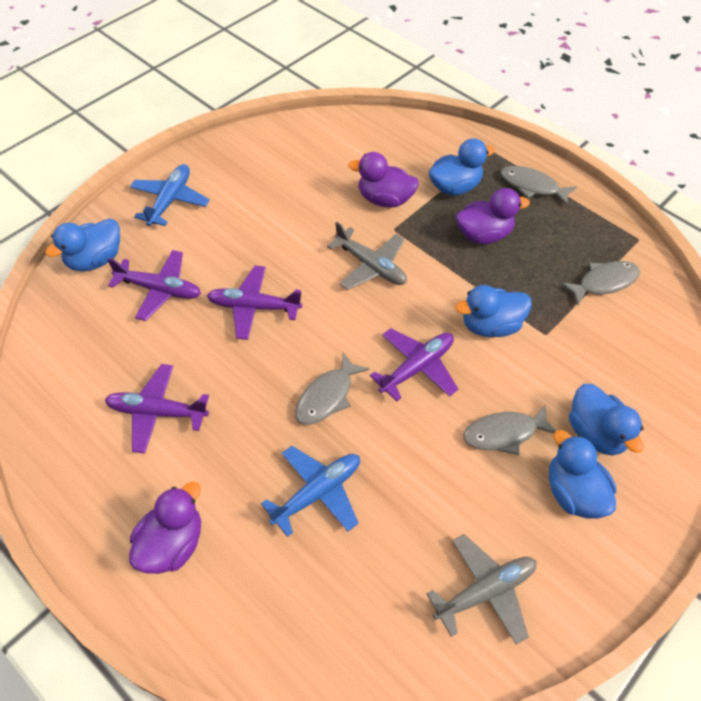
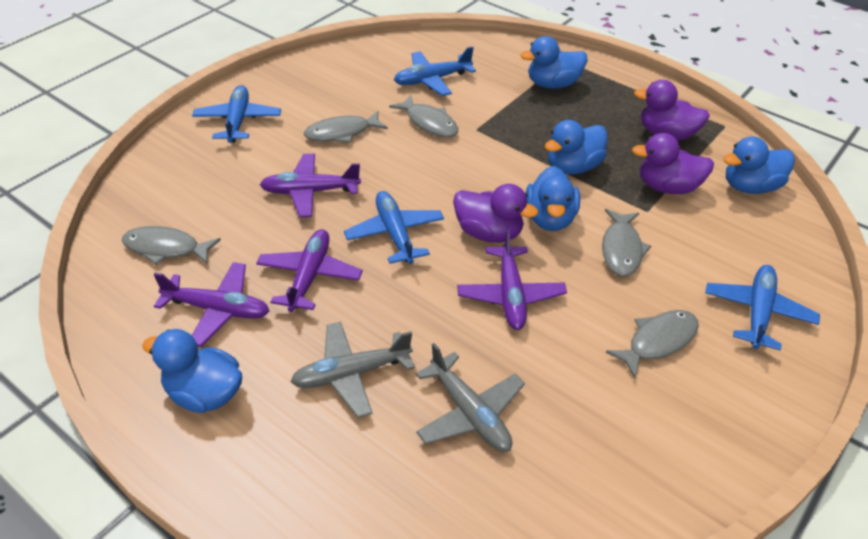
blue plane: [130,164,210,226] [261,446,360,537] = 2 -> [192,85,281,143] [344,191,444,264] [394,46,476,96] [705,265,820,350] = 4
grey fish: [295,352,369,425] [463,404,556,455] [501,166,576,206] [561,261,640,305] = 4 -> [122,226,221,265] [304,111,388,143] [389,95,458,137] [602,209,651,276] [606,310,699,378] = 5

